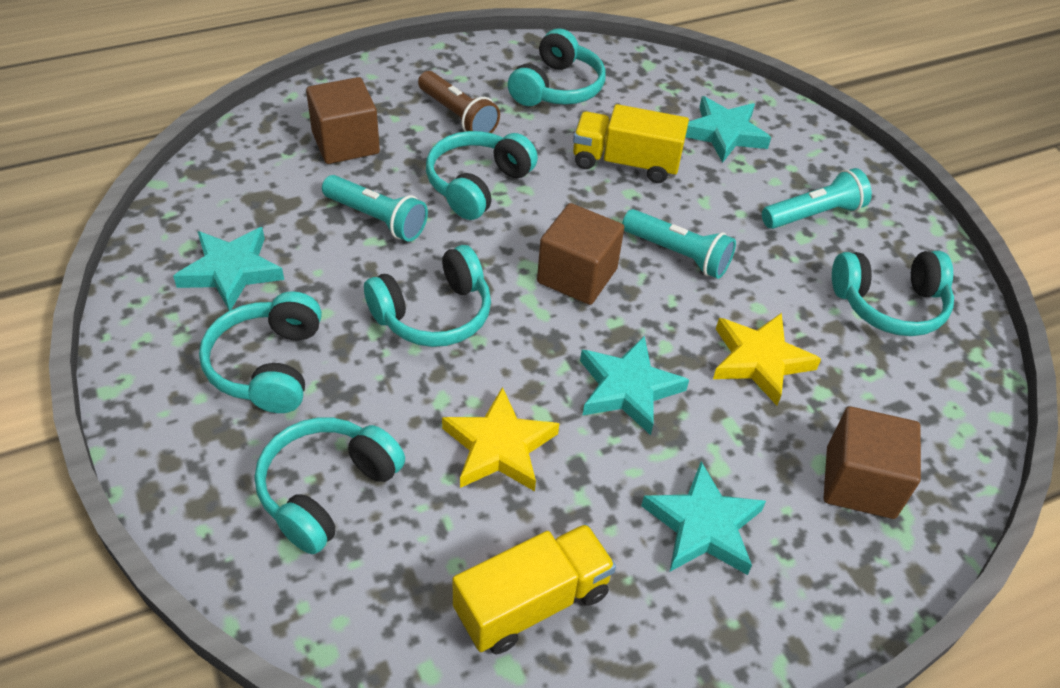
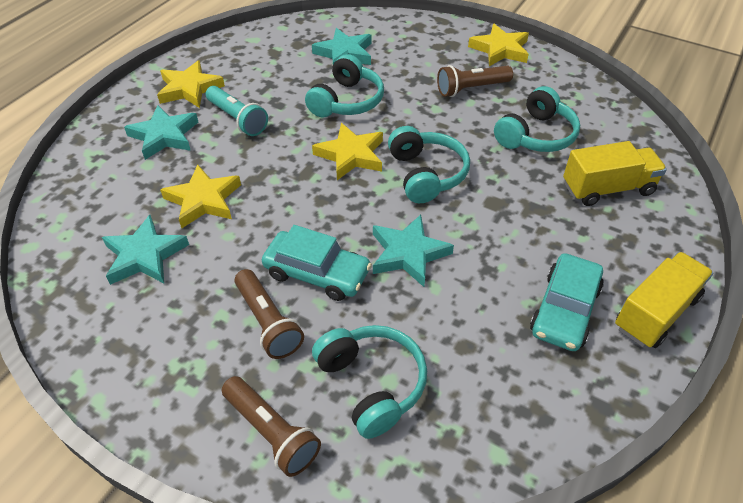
brown cube: [306,77,380,164] [537,203,624,305] [824,406,921,519] = 3 -> none = 0
brown flashlight: [418,71,500,133] = 1 -> [222,376,321,477] [235,269,304,359] [437,65,513,97] = 3
turquoise car: none = 0 -> [262,225,372,301] [530,253,604,351] = 2
turquoise flashlight: [322,175,428,242] [622,209,736,279] [762,168,872,229] = 3 -> [206,86,268,136] = 1
turquoise headphones: [199,292,322,413] [255,417,405,554] [364,245,491,347] [426,131,538,220] [508,28,606,106] [832,251,954,336] = 6 -> [305,54,384,118] [312,325,427,439] [388,126,470,203] [494,86,580,152] = 4
yellow star: [442,387,559,491] [713,313,821,406] = 2 -> [157,60,225,108] [160,165,241,228] [312,123,383,180] [468,24,529,66] = 4

